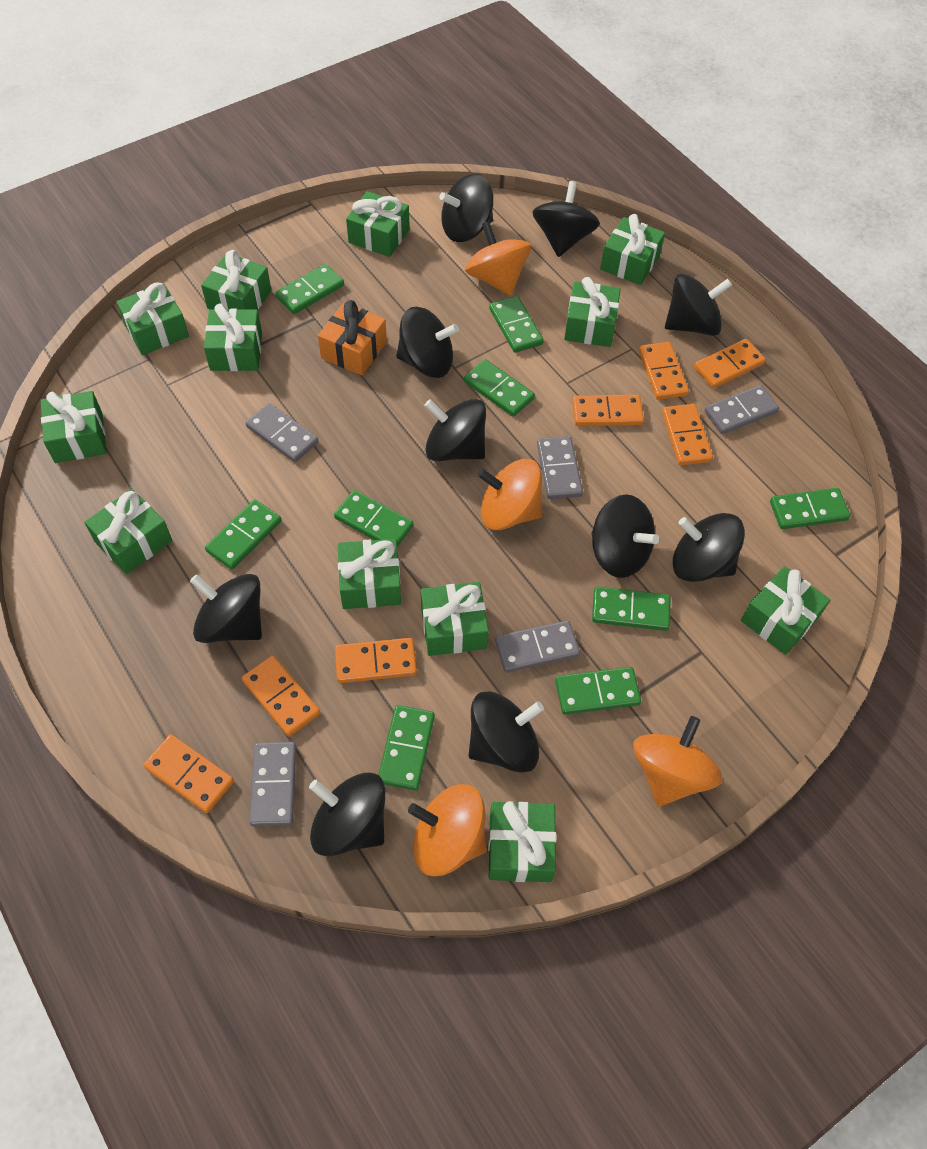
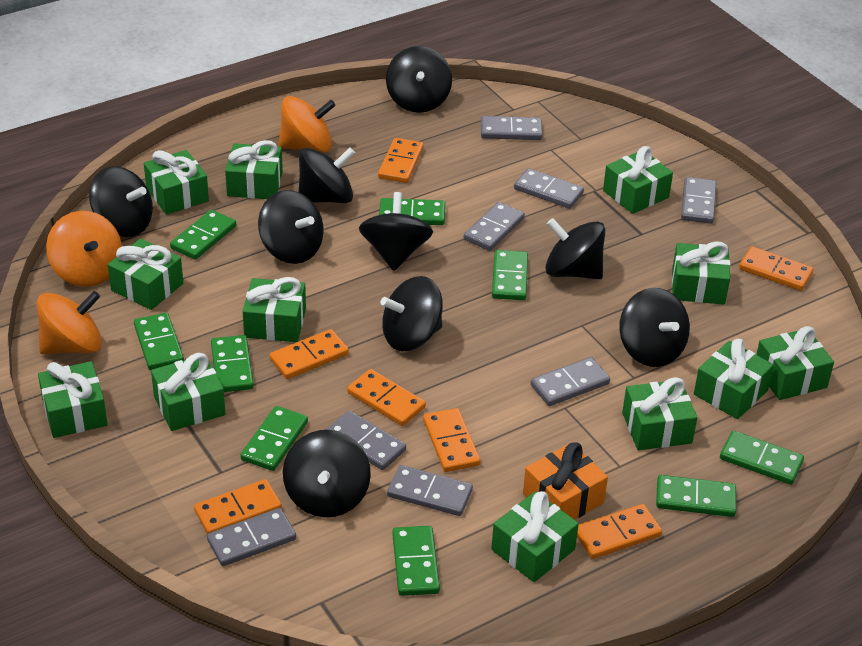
black spinning top: [190,574,262,643] [309,773,385,856] [396,307,459,378] [424,399,486,461] [439,174,493,242] [469,691,544,773] [532,181,600,257] [591,494,659,578] [665,274,732,336] [673,513,745,582] = 10 -> [89,166,153,237] [258,190,323,264] [283,430,371,517] [299,147,355,203] [359,192,433,271] [380,276,442,351] [386,46,452,113] [545,218,605,279] [619,288,690,367] = 9
grey domino: [246,403,319,462] [249,742,296,826] [495,621,580,673] [537,436,583,499] [704,385,779,434] = 5 -> [207,508,296,566] [326,411,406,470] [387,465,473,516] [464,202,525,251] [481,116,543,140] [514,168,584,209] [531,357,610,406] [681,177,716,224] = 8
orange spinning top: [408,784,487,876] [465,221,531,296] [477,459,543,530] [633,716,722,807] = 4 -> [36,291,102,354] [46,211,122,287] [278,96,336,153] = 3

